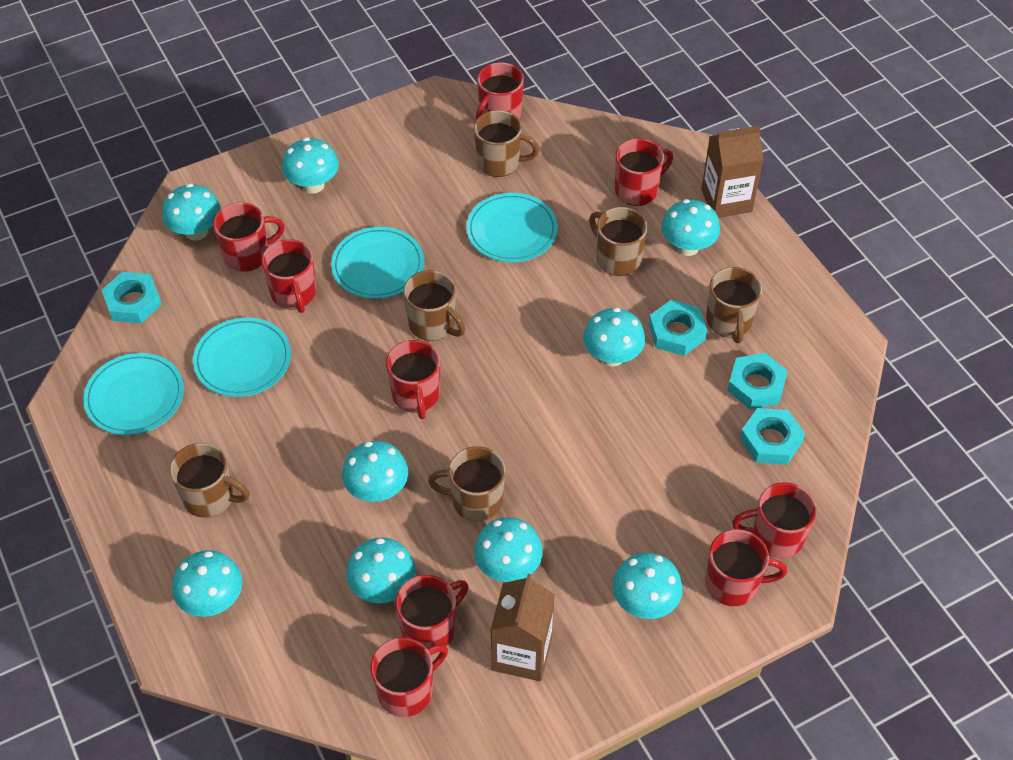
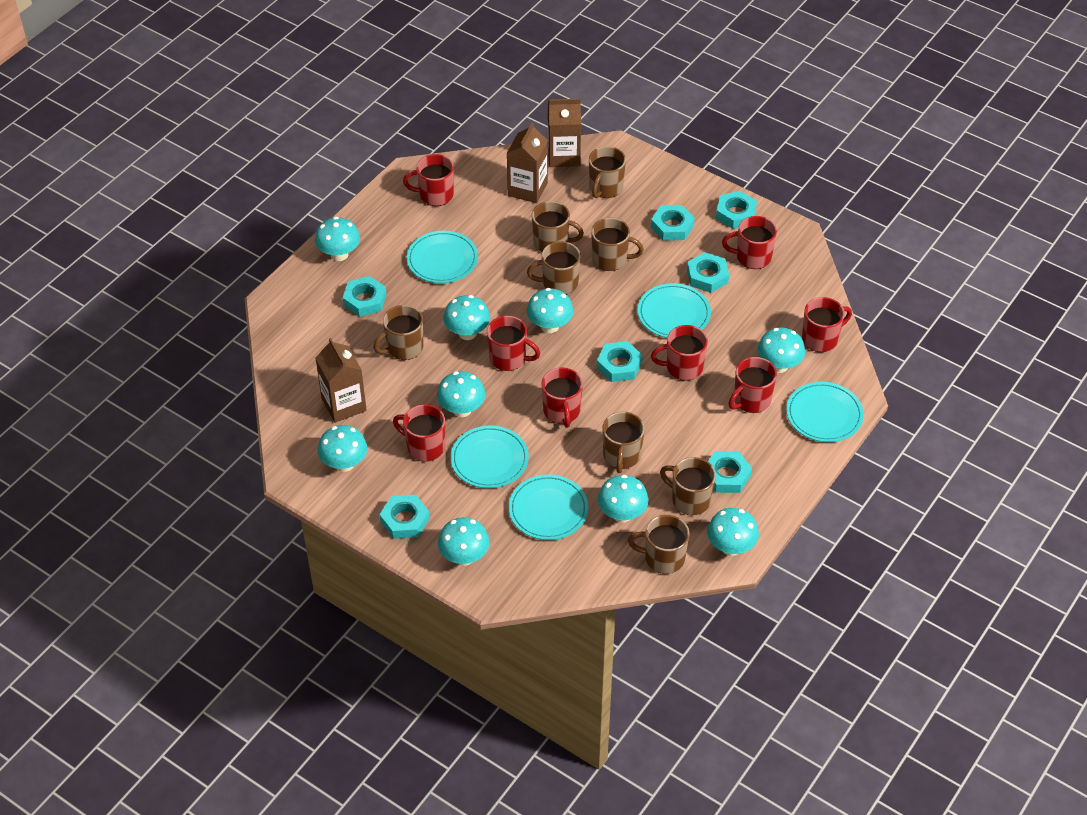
brown carton: [490,574,555,681] [701,126,764,218] = 2 -> [315,338,367,423] [507,122,548,203] [548,99,581,167] = 3
brown mug: [170,443,250,518] [403,270,465,341] [428,446,505,522] [474,110,539,177] [589,207,648,276] [706,267,762,343] = 6 -> [373,305,423,360] [527,241,581,295] [532,201,584,252] [589,146,626,198] [591,218,644,271] [603,412,645,473] [628,515,689,574] [660,457,716,515] = 8
red mug: [213,202,285,272] [261,239,316,313] [370,637,448,717] [386,340,440,419] [395,575,469,649] [476,62,524,120] [615,139,673,206] [705,529,788,606] [732,482,817,559] = 9 -> [393,404,445,462] [403,154,454,206] [487,316,541,371] [541,368,583,428] [651,325,708,381] [722,216,777,269] [728,357,777,413] [802,297,852,352] = 8
turquoise nut: [102,272,162,323] [649,300,707,356] [728,353,788,409] [740,408,805,464] = 4 -> [342,276,387,317] [379,495,430,539] [597,341,642,382] [651,205,695,241] [687,252,729,293] [708,451,752,493] [716,191,757,229] = 7
turquoise plate: [83,353,184,435] [193,317,291,397] [331,227,424,299] [466,193,558,262] = 4 -> [407,231,478,283] [451,426,529,488] [509,474,589,540] [638,283,711,338] [786,382,864,442] = 5

